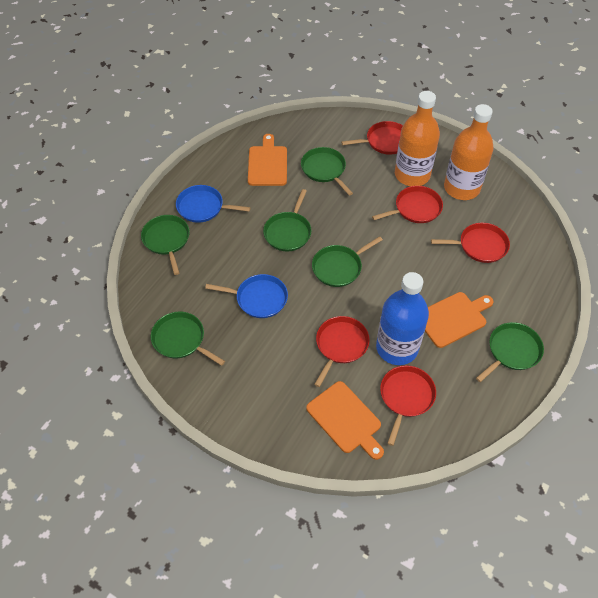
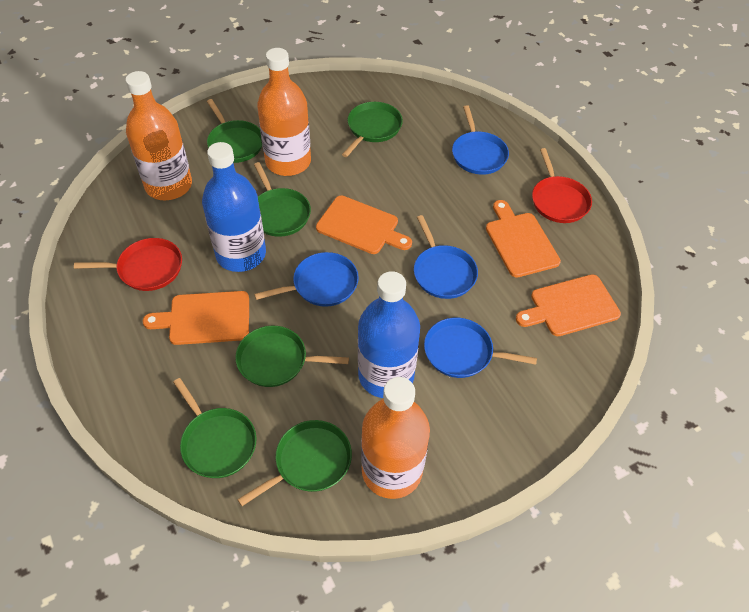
blue bottle: [376,272,429,365] = 1 -> [202,142,266,272] [358,271,420,398] = 2
blue pan: [176,185,250,223] [205,274,288,318] = 2 -> [254,252,359,307] [414,215,478,299] [424,318,537,378] [452,105,509,175] = 4
orange bottle: [395,91,440,186] [444,104,494,200] = 2 -> [126,71,192,200] [257,48,311,176] [361,377,430,499] = 3
orange cutting board: [248,134,287,186] [306,381,384,460] [425,292,494,348] = 3 -> [143,291,249,345] [316,196,412,254] [486,200,561,278] [516,274,621,336] = 4
red pan: [314,316,370,387] [341,121,403,155] [372,186,443,223] [380,365,436,446] [431,223,510,263] = 5 -> [74,238,182,291] [532,148,592,223] = 2

